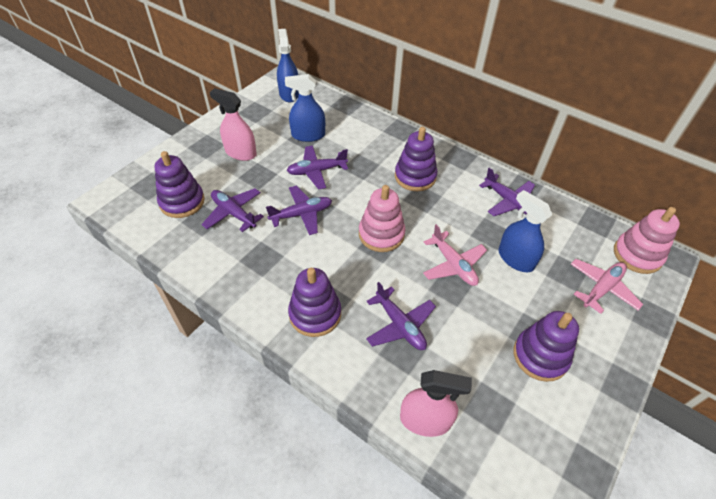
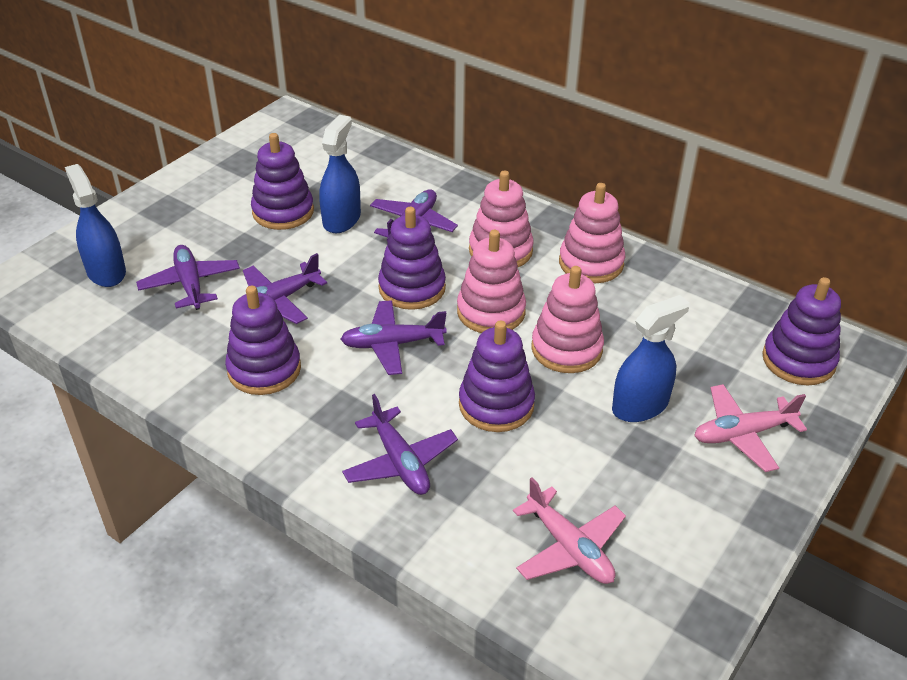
pink spray bottle: [210,88,257,161] [400,370,472,437] = 2 -> none = 0
pink stacking toy: [359,185,405,252] [614,207,680,274] = 2 -> [457,230,526,333] [469,170,534,267] [531,266,604,373] [559,183,625,283] = 4
purple stacking toy: [154,151,205,218] [288,268,341,337] [395,127,437,191] [513,311,579,382] = 4 -> [225,286,301,395] [251,133,314,230] [378,207,446,310] [459,320,535,432] [762,277,841,385] = 5

